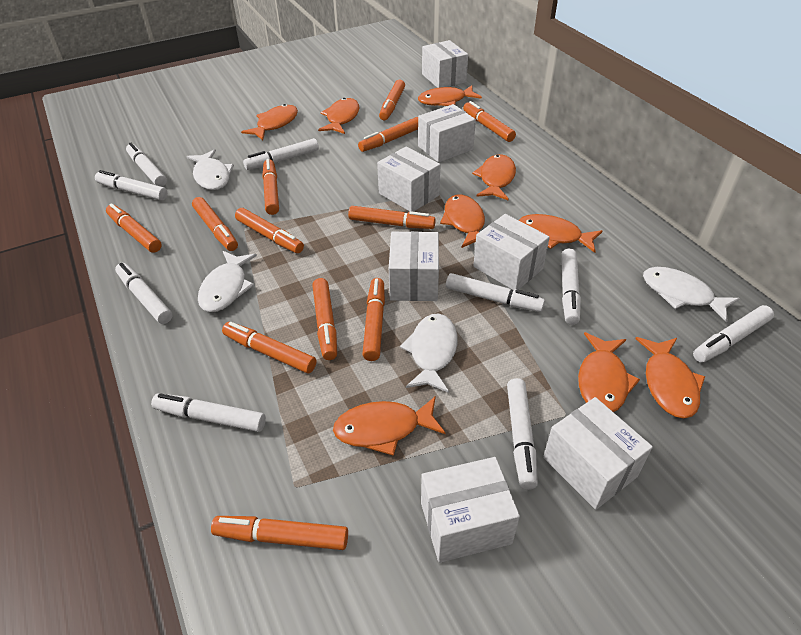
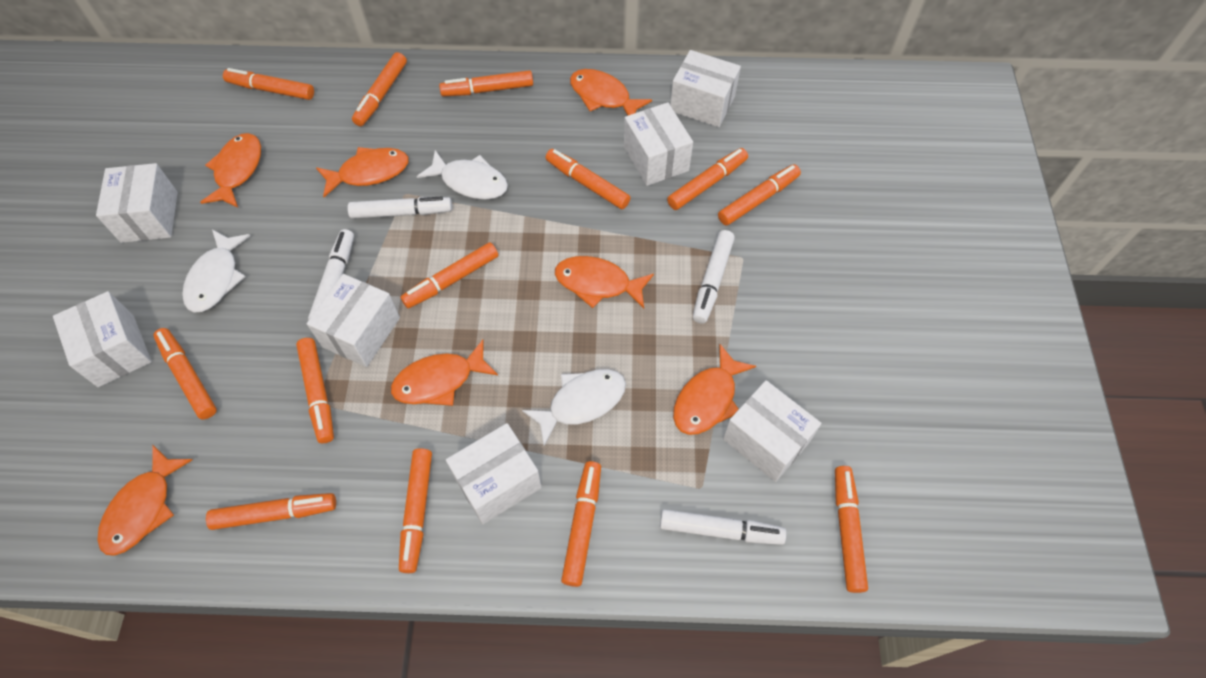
orange fish: [241,104,298,140] [318,98,359,134] [333,396,446,456] [418,85,482,106] [440,195,485,248] [472,154,516,200] [519,214,602,253] [578,332,640,412] [635,337,705,418] = 9 -> [98,445,192,556] [200,133,261,208] [316,147,409,197] [391,340,498,406] [555,256,654,308] [570,69,652,115] [673,344,756,435] = 7
orange marker: [106,203,162,253] [192,197,238,251] [211,516,348,550] [222,322,316,373] [235,208,304,253] [262,159,279,215] [312,278,337,360] [348,206,436,229] [358,117,418,152] [362,278,385,361] [379,80,405,120] [463,101,516,142] = 12 -> [154,328,217,419] [206,493,336,530] [223,68,314,100] [296,338,334,443] [352,52,407,126] [399,448,432,573] [401,242,498,308] [439,70,533,97] [546,149,631,209] [561,461,601,587] [667,148,748,210] [718,164,801,226] [835,466,868,593] = 13
white fish: [187,149,234,190] [198,251,257,312] [400,313,458,393] [643,267,740,323] = 4 -> [182,230,251,313] [417,150,508,200] [522,369,626,446] = 3
white marker: [95,170,167,201] [115,263,173,324] [126,143,167,187] [151,393,266,432] [243,138,319,170] [446,273,545,312] [507,378,538,490] [561,249,581,325] [693,305,774,363] = 9 -> [308,229,354,320] [347,197,452,219] [660,509,786,545] [693,230,735,324] = 4

